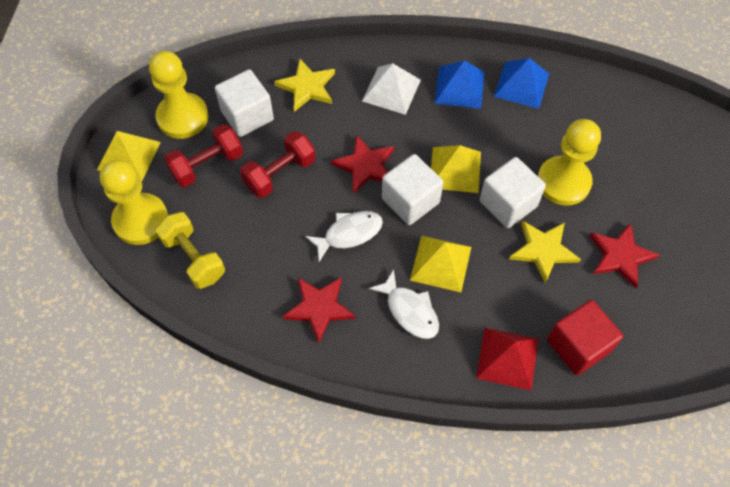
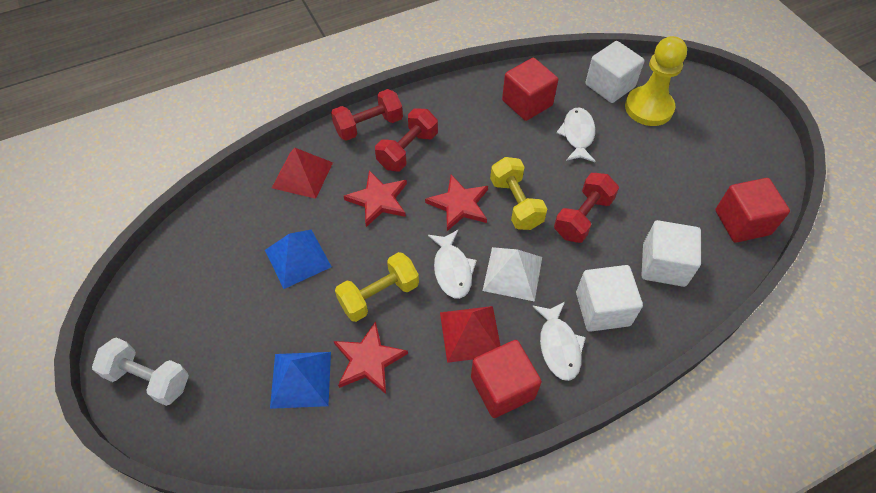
red cube: [547,300,623,375] = 1 -> [471,340,542,418] [502,58,558,121] [716,178,790,243] = 3
red dumbbell: [164,124,243,187] [240,131,316,198] = 2 -> [331,89,403,141] [375,108,438,171] [554,173,619,243] = 3
red pyramid: [476,328,538,391] = 1 -> [272,148,333,199] [440,306,501,363] = 2
white dumbbell: none = 0 -> [92,337,189,406] = 1
white fish: [305,211,383,262] [369,269,439,339] = 2 -> [428,230,477,299] [532,302,586,381] [556,107,595,162] = 3
yellow dumbbell: [155,212,225,289] = 1 -> [335,252,419,322] [490,157,547,230] = 2
yellow pawn: [100,159,168,245] [149,51,209,139] [538,119,601,206] = 3 -> [625,36,687,126] = 1
yellow pyramid: [97,131,161,181] [410,235,471,292] [431,145,481,193] = 3 -> none = 0
yellow star: [274,59,335,112] [509,220,581,284] = 2 -> none = 0

